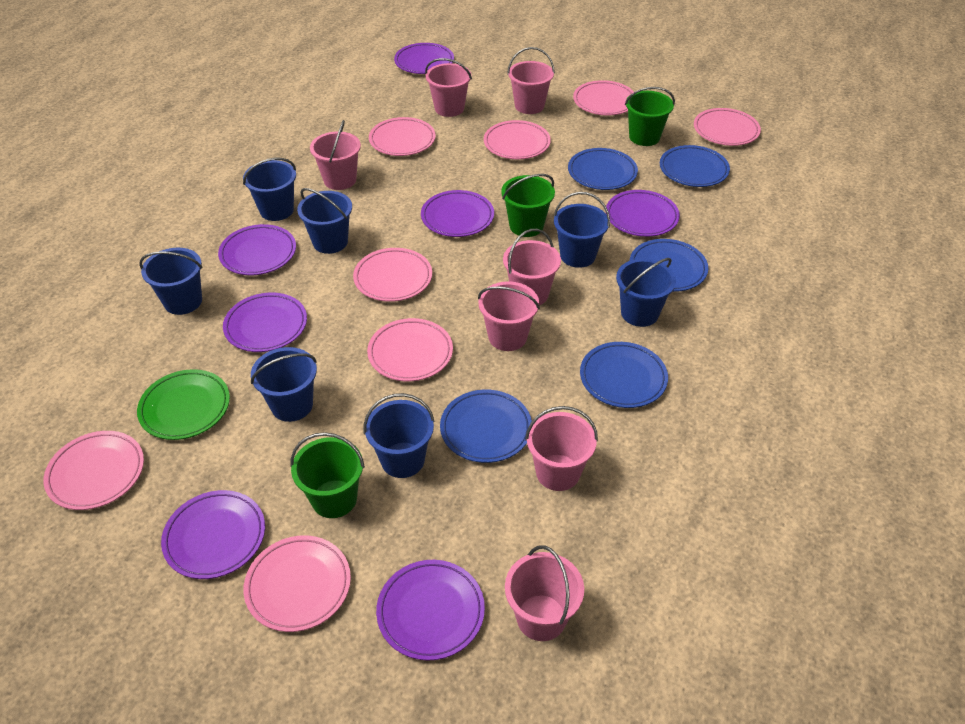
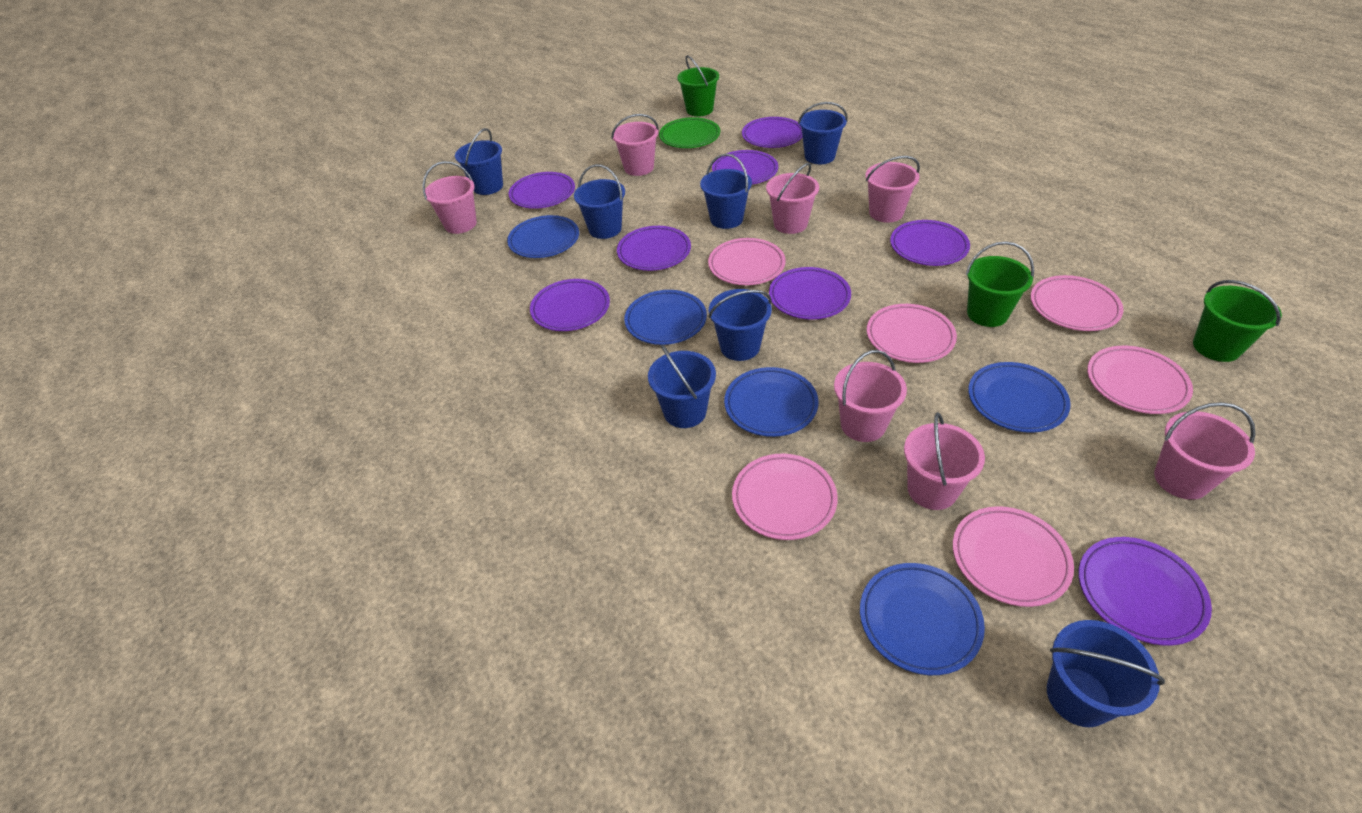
pink plate: [43,431,144,510] [244,535,351,632] [353,248,432,302] [367,318,453,381] [369,117,436,156] [484,120,551,159] [573,80,634,115] [694,108,761,146] = 8 -> [708,238,786,285] [732,454,838,540] [867,304,957,363] [953,506,1074,607] [1031,275,1124,331] [1087,346,1193,414] = 6
purple plate: [161,490,265,579] [218,224,296,275] [223,293,307,352] [376,560,485,661] [394,43,454,74] [421,190,494,237] [606,190,680,237] = 7 -> [509,172,575,209] [530,279,610,331] [617,226,691,271] [712,150,778,185] [742,117,803,148] [769,267,851,320] [890,220,970,266] [1079,537,1212,645] = 8

